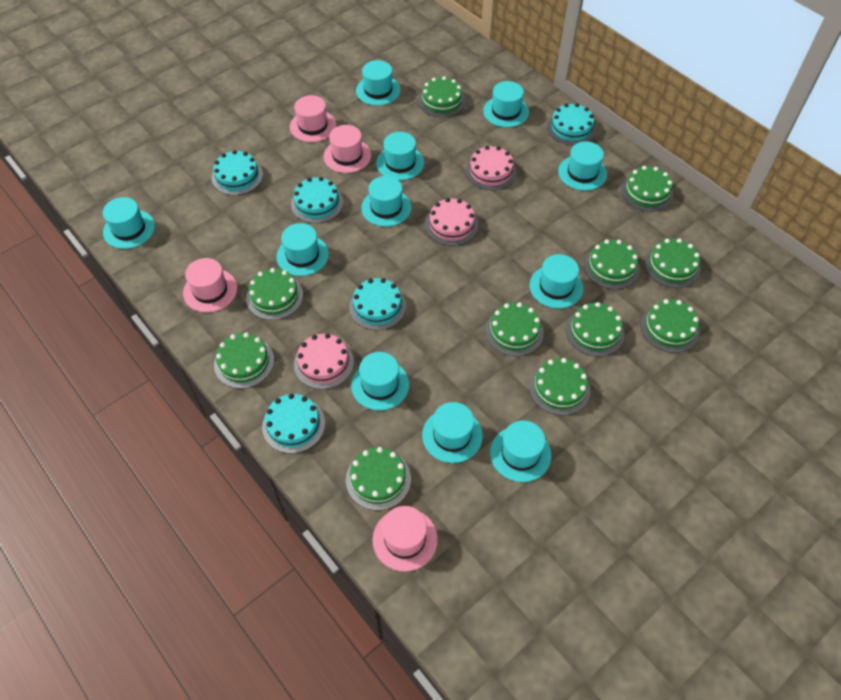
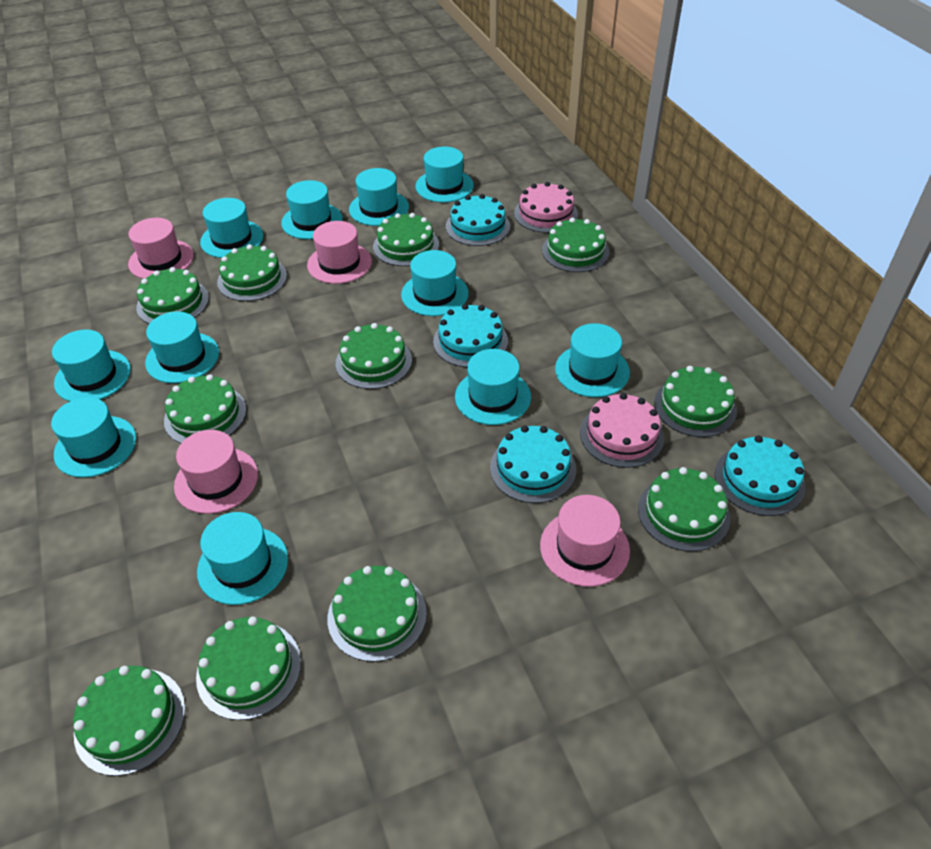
pink cake: [294,333,354,389] [425,198,478,246] [466,146,516,190] = 3 -> [514,182,578,233] [580,393,664,468] = 2
turquoise cake: [212,150,263,195] [262,394,325,453] [291,177,343,223] [349,278,406,330] [547,103,596,145] = 5 -> [433,304,508,367] [446,194,510,246] [490,425,576,503] [715,435,806,516] = 4

